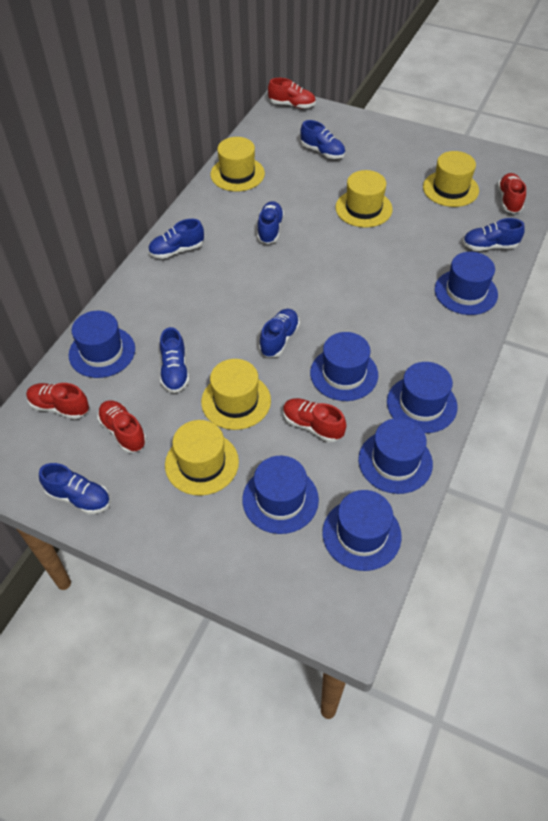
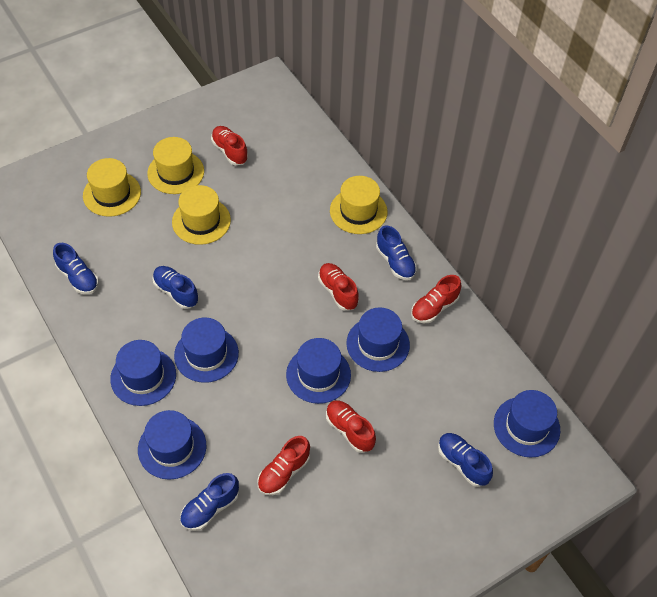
blue hat: [69,311,135,378] [242,456,319,534] [310,332,378,401] [322,490,402,571] [358,418,433,494] [387,362,458,433] [435,252,498,315] = 7 -> [110,340,176,406] [138,410,206,480] [174,318,239,383] [286,338,351,404] [346,307,410,372] [494,390,560,458] = 6
blue shoe: [39,463,110,514] [148,219,204,259] [160,327,189,393] [257,201,284,244] [259,309,300,357] [300,120,345,159] [463,218,525,251] = 7 -> [53,243,99,294] [153,266,199,309] [180,473,239,531] [376,225,417,280] [438,433,493,487] = 5
yellow hat: [165,420,239,496] [201,359,271,430] [210,137,265,191] [335,170,393,228] [423,151,479,207] = 5 -> [83,158,141,217] [147,137,204,194] [172,185,231,245] [330,176,387,234] = 4

